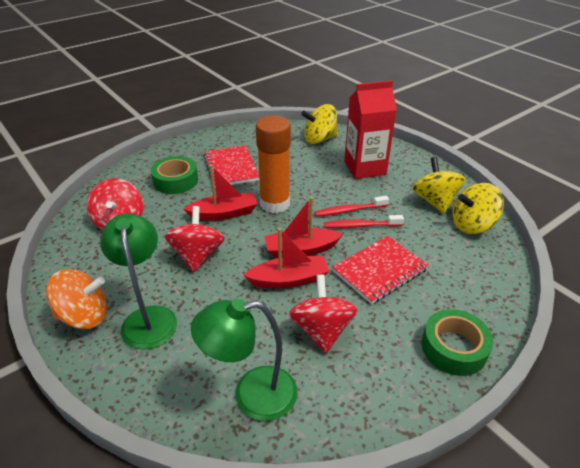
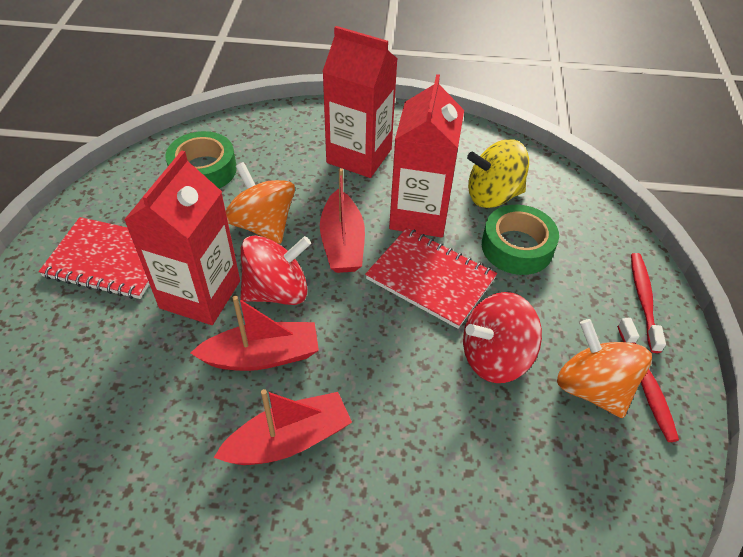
green lamp: [100,213,177,349] [191,299,297,421] = 2 -> none = 0
orange glue stick: [256,116,291,213] = 1 -> none = 0
orange spinning top: [46,269,107,329] = 1 -> [226,162,295,244] [557,319,652,418] = 2
red carton: [344,80,397,179] = 1 -> [124,150,240,325] [322,26,398,178] [389,74,464,238] = 3
red spinning top: [87,178,143,230] [165,206,225,272] [289,274,358,353] = 3 -> [241,235,311,305] [463,292,542,383] = 2
yellow spinning top: [301,104,338,144] [412,157,465,214] [452,183,504,234] = 3 -> [467,139,529,208] = 1

